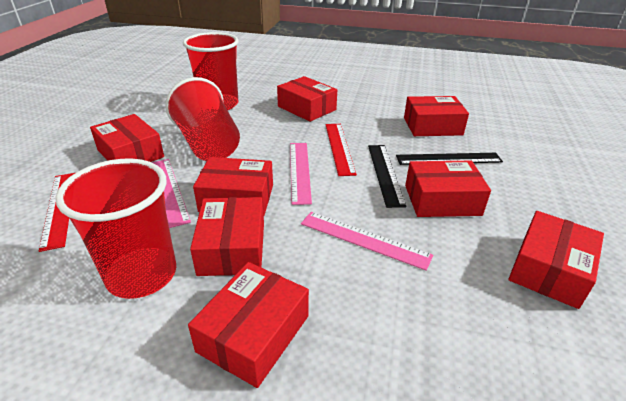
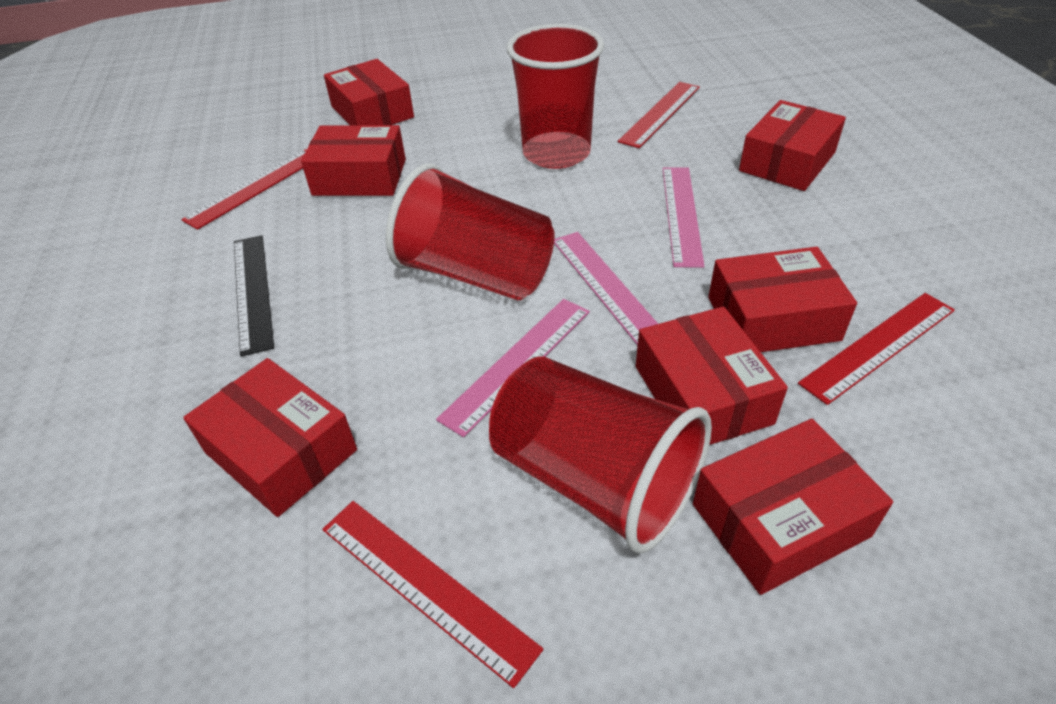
black ruler: [368,145,407,208] [396,153,503,165] = 2 -> [234,235,274,356] = 1
red box: [90,114,164,162] [188,262,309,388] [190,197,264,276] [193,157,273,216] [277,76,337,122] [404,96,469,136] [405,161,491,217] [508,211,604,309] = 8 -> [183,358,357,517] [301,125,406,196] [324,59,414,125] [636,306,788,445] [693,419,893,595] [708,247,857,352] [739,100,846,191] = 7
red ruler: [39,173,75,252] [325,124,357,176] = 2 -> [181,149,306,230] [322,501,543,688] [618,82,700,148] [798,293,955,405] = 4

